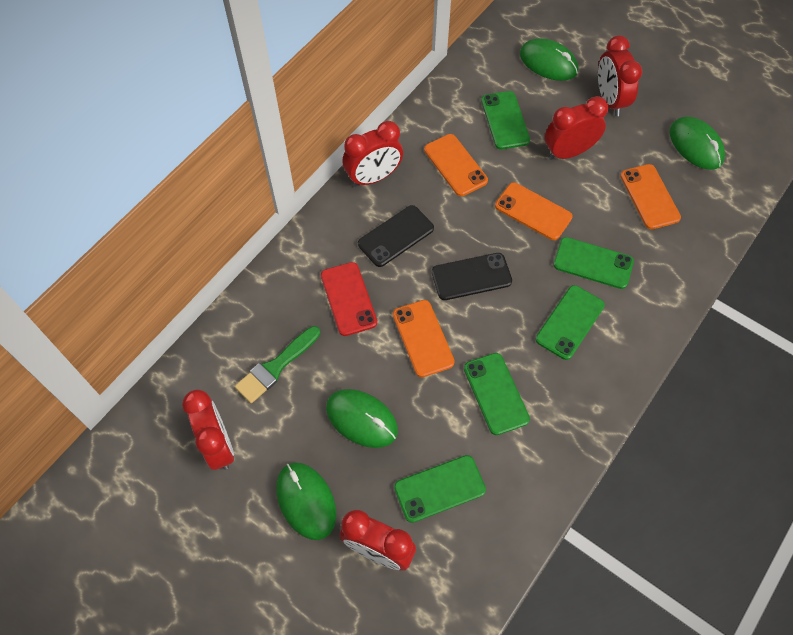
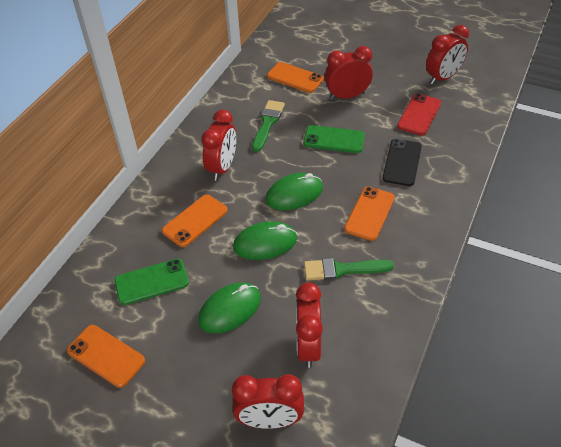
black phone: [358,205,434,267] [432,253,512,300] = 2 -> [383,139,422,186] = 1
green brush: [235,326,320,403] = 1 -> [252,100,285,152] [304,258,394,280] = 2
green mouse: [276,462,336,540] [326,389,398,448] [520,38,578,81] [670,116,725,170] = 4 -> [198,282,261,333] [233,221,297,260] [266,173,323,210] = 3
green phone: [394,455,486,523] [464,353,530,435] [481,91,530,149] [536,285,605,360] [553,237,634,289] = 5 -> [114,259,189,305] [303,125,365,153] = 2

